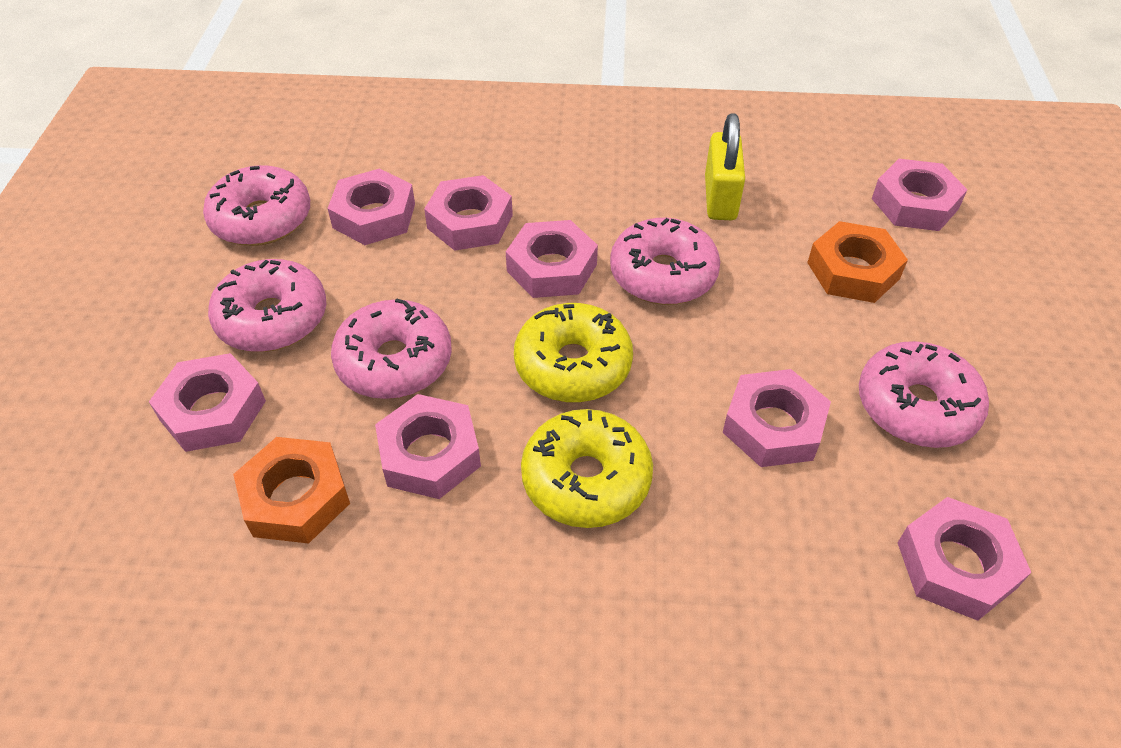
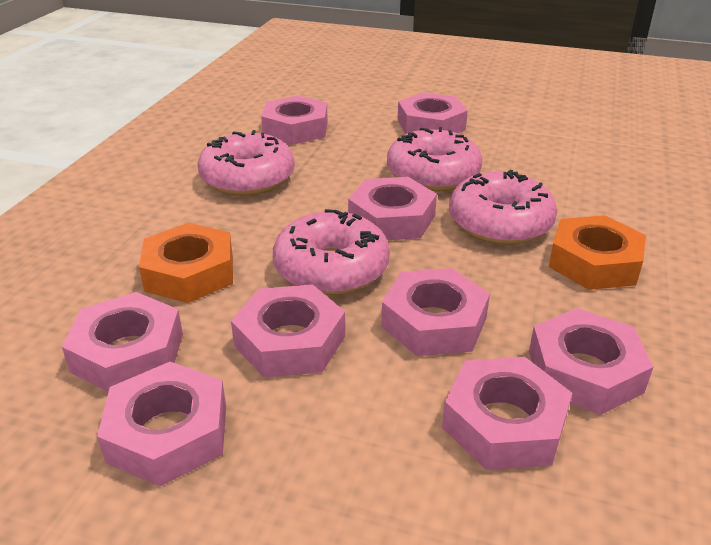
pink donut: [203,165,310,246] [208,259,326,352] [331,298,452,399] [610,218,720,305] [859,341,989,448] = 5 -> [197,130,294,196] [273,209,390,295] [387,127,483,192] [449,170,557,245] = 4
pink nut: [149,353,266,452] [327,168,415,245] [375,394,481,499] [424,175,513,251] [506,220,598,298] [722,369,831,467] [872,159,967,231] [898,497,1032,621] = 8 -> [62,292,183,392] [97,362,226,486] [231,284,345,378] [261,96,328,145] [348,177,437,240] [381,268,490,356] [397,93,468,134] [442,357,572,470] [529,308,653,415] = 9
yellow donut: [514,303,633,402] [521,409,653,528] = 2 -> none = 0
yellow padlock: [705,113,745,220] = 1 -> none = 0

